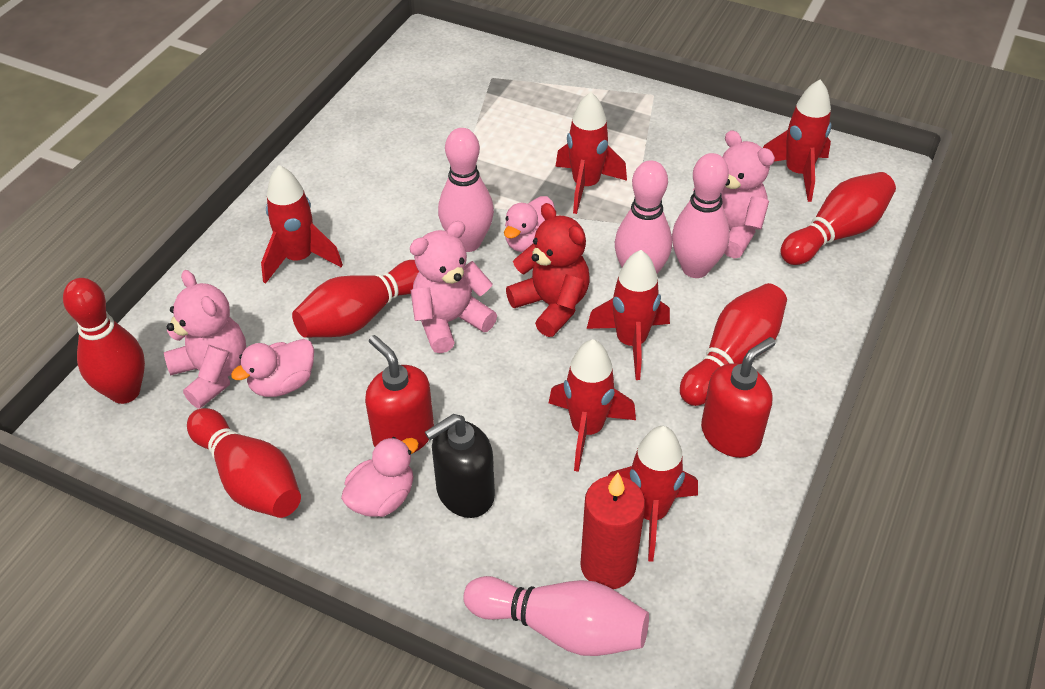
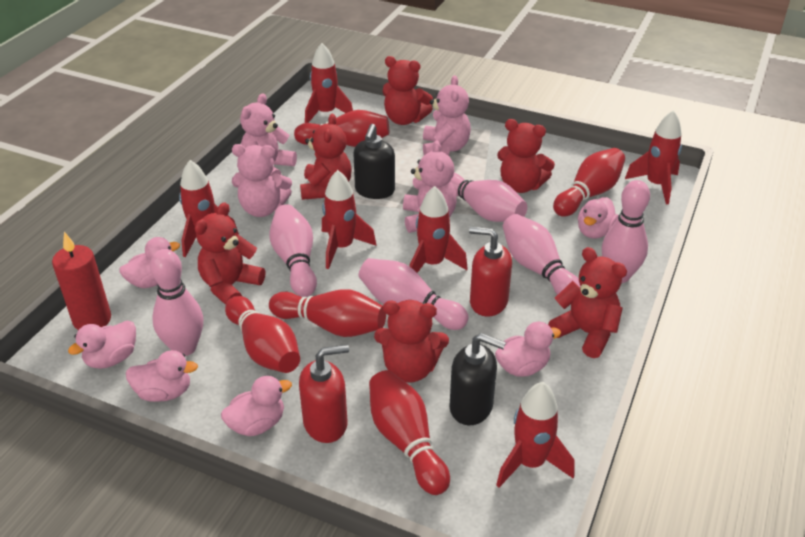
black soap dispenser: [425,414,495,518] = 1 -> [353,124,395,199] [449,333,506,425] = 2
pink bowling pin: [438,128,494,252] [464,576,649,656] [615,160,672,274] [672,153,730,278] = 4 -> [150,249,203,356] [270,204,317,297] [358,258,469,330] [450,173,527,222] [503,214,580,295] [602,180,650,283] = 6
pink duck: [231,339,314,397] [341,437,419,517] [504,196,555,252] = 3 -> [68,321,136,369] [119,237,180,288] [126,350,198,402] [221,376,292,436] [495,322,561,377] [578,197,618,239] = 6
pink teddy bear: [164,270,246,409] [410,221,497,353] [693,130,775,259] = 3 -> [232,144,292,217] [240,93,297,176] [403,140,457,233] [423,75,471,155] = 4
red teddy bear: [506,203,589,337] = 1 -> [195,203,265,305] [300,114,351,200] [374,300,449,383] [383,56,433,125] [497,119,555,193] [548,247,627,358] = 6

